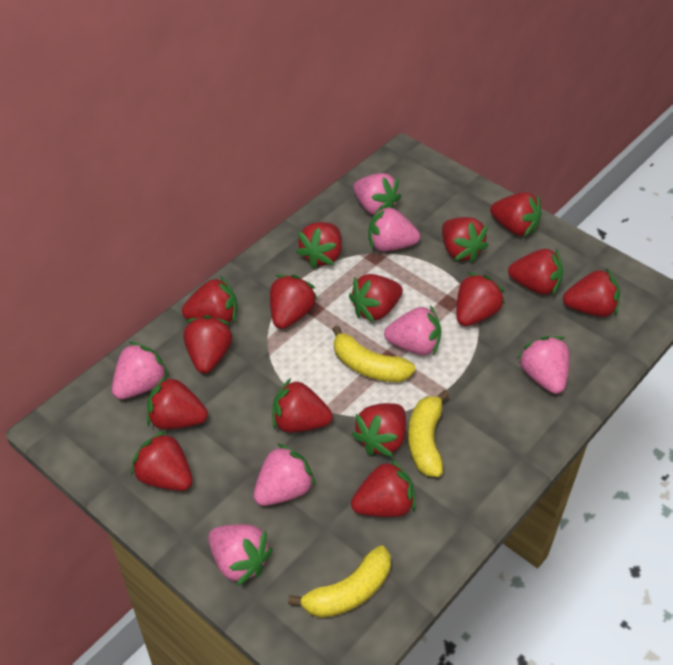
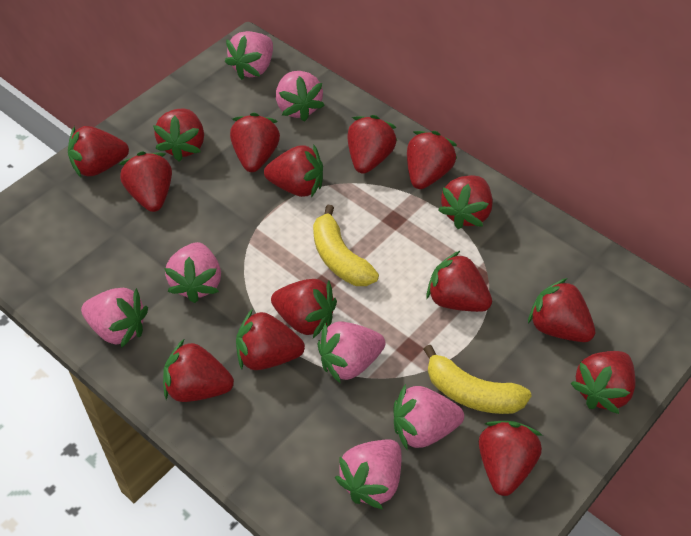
yellow banana: [288,545,391,618] [332,326,416,382] [408,390,450,477] = 3 -> [313,205,379,286] [423,345,532,414] = 2

